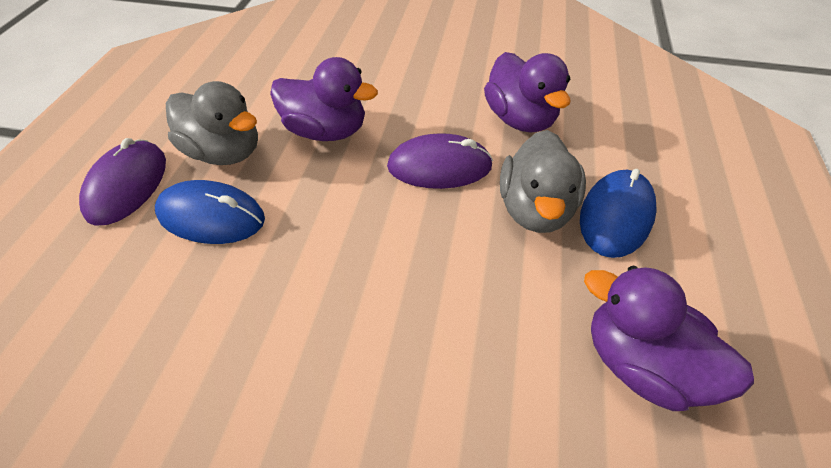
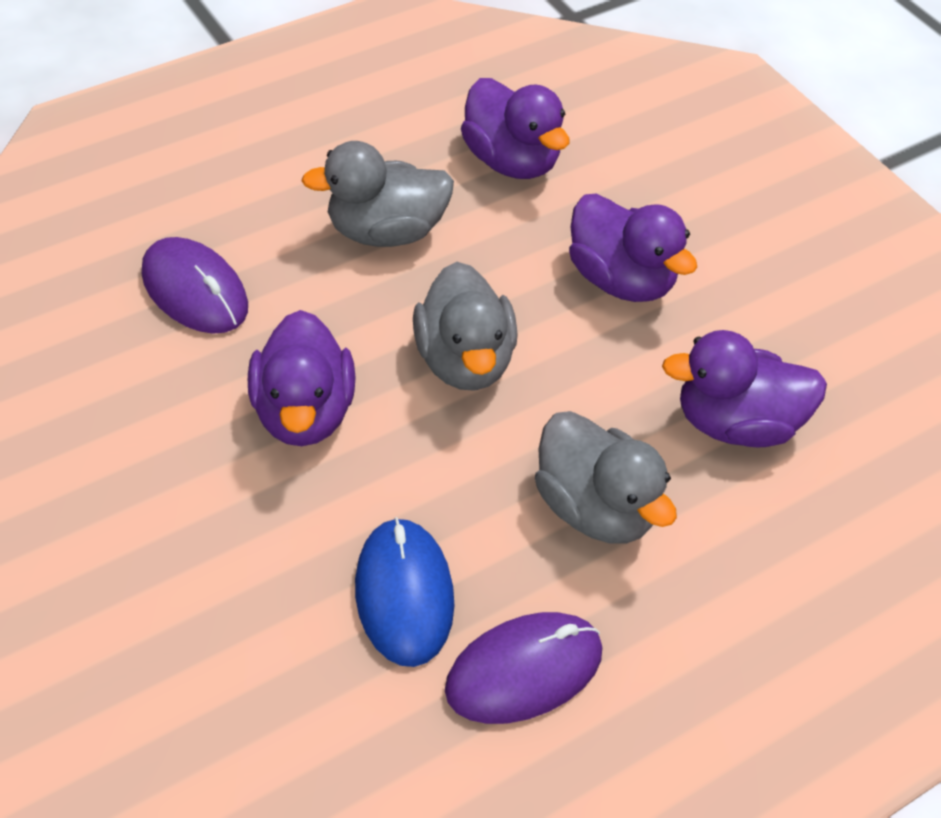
blue mouse: [155,180,265,244] [580,169,657,258] = 2 -> [355,517,454,667] = 1
grey duck: [166,81,258,165] [500,130,586,233] = 2 -> [301,141,454,247] [413,262,518,391] [535,411,677,544] = 3
purple duck: [270,57,378,141] [484,52,571,133] [584,266,754,411] = 3 -> [248,310,356,446] [461,78,569,179] [569,194,697,302] [662,330,827,447] = 4

